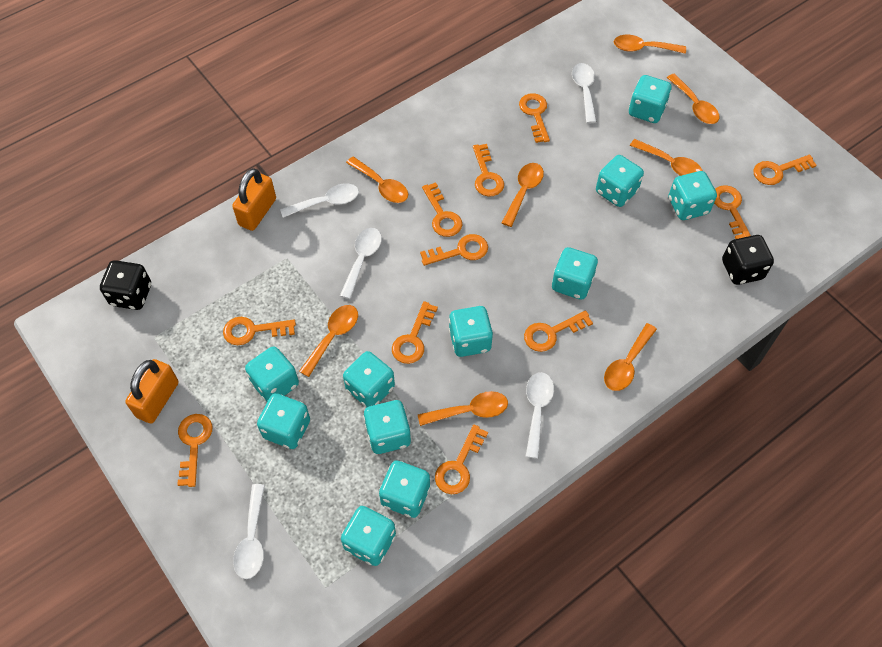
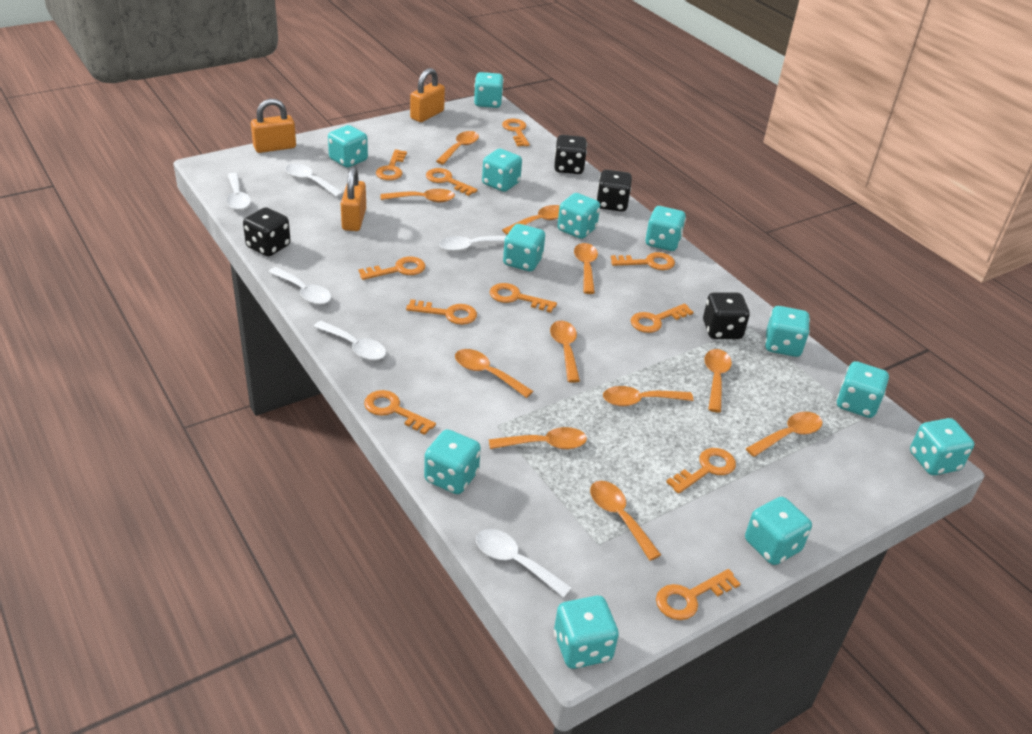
black dice: [100,260,151,310] [722,235,774,285] = 2 -> [243,207,291,256] [554,135,587,174] [596,170,632,212] [703,292,750,339] = 4
orange padlock: [125,359,179,423] [232,168,276,231] = 2 -> [251,99,296,153] [341,167,366,231] [410,68,445,122] = 3
orange spoon: [299,305,358,377] [346,157,408,203] [418,391,508,426] [502,163,544,227] [604,323,657,391] [614,35,686,54] [630,139,702,176] [667,74,719,124] = 8 -> [381,189,455,203] [436,131,479,164] [455,349,533,398] [489,427,587,449] [502,205,560,235] [550,321,580,383] [574,243,598,294] [590,481,661,561] [603,386,693,406] [704,349,732,413] [745,412,823,457] = 11
turquoise dice: [245,346,299,402] [257,393,310,449] [341,506,396,566] [343,351,395,407] [363,400,411,454] [379,460,430,518] [449,306,493,357] [552,247,598,300] [596,155,644,207] [629,75,672,123] [669,171,717,220] = 11 -> [328,125,368,168] [424,429,481,494] [474,72,504,108] [482,149,522,192] [503,224,545,271] [554,596,619,669] [557,193,600,239] [645,206,686,251] [745,497,812,565] [765,306,810,357] [837,361,889,418] [910,418,974,475] = 12
white spoon: [233,484,265,579] [280,183,359,218] [340,228,382,299] [525,372,554,459] [572,63,597,123] = 5 -> [227,173,251,210] [268,267,331,305] [285,163,343,197] [313,321,386,360] [439,236,506,252] [476,529,572,598] = 6

